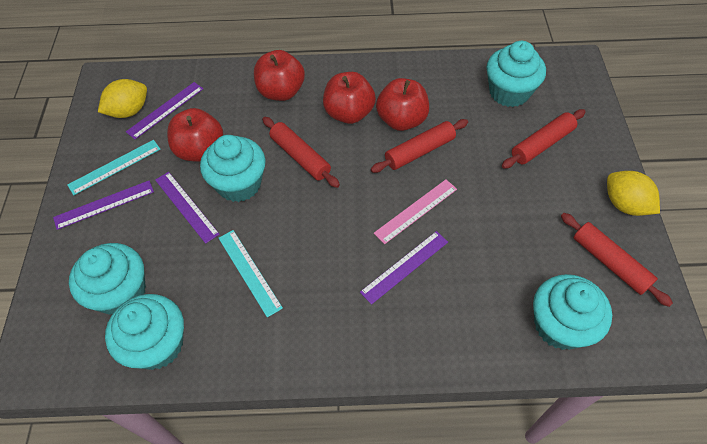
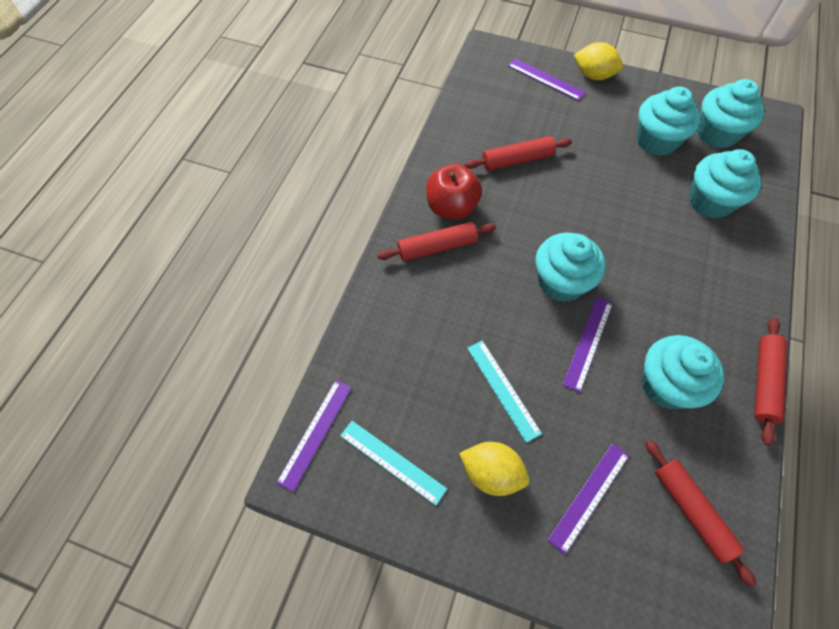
pink ruler: [374,179,457,244] = 1 -> none = 0
red apple: [167,108,223,162] [254,50,305,101] [323,72,376,124] [376,78,429,131] = 4 -> [426,164,482,220] = 1

